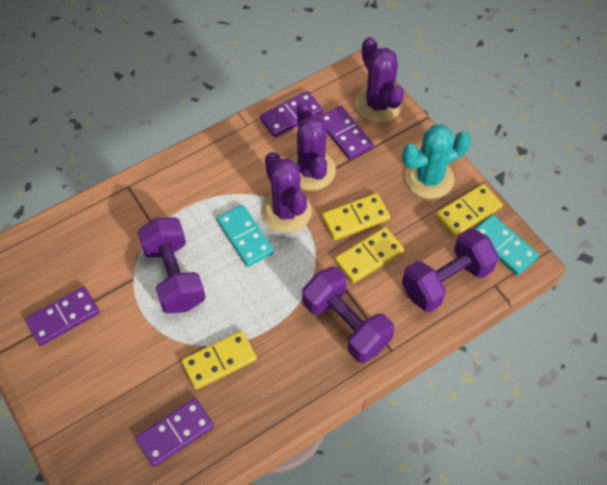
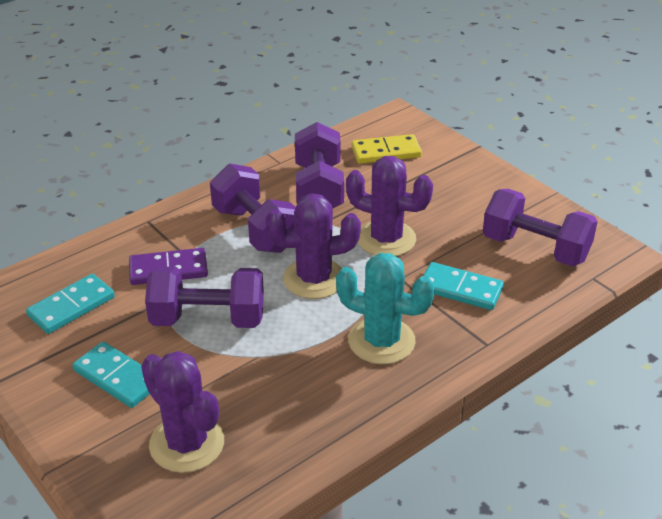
purple domino: [25,286,100,346] [135,398,214,467] [260,91,323,137] [318,105,373,160] = 4 -> [129,248,208,285] = 1
purple dumbbell: [137,218,206,314] [302,267,394,363] [402,228,499,312] = 3 -> [145,266,264,328] [210,164,296,253] [295,122,344,209] [483,189,598,267] = 4
turquoise domino: [217,205,274,267] [475,215,539,275] = 2 -> [26,274,115,334] [72,342,150,408] [423,262,504,310] = 3
yellow domino: [181,331,257,390] [322,193,390,240] [335,227,404,283] [436,184,503,237] = 4 -> [352,134,422,164] = 1

